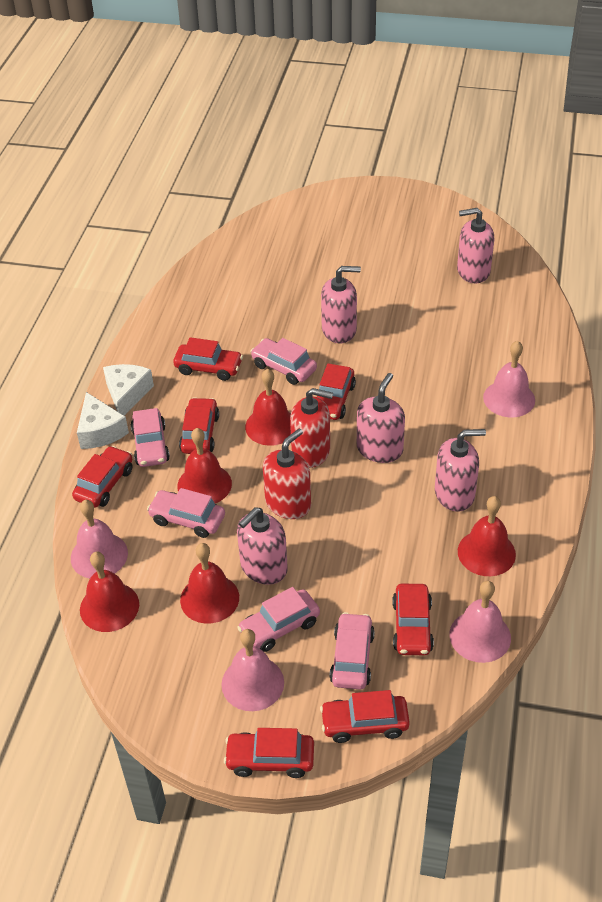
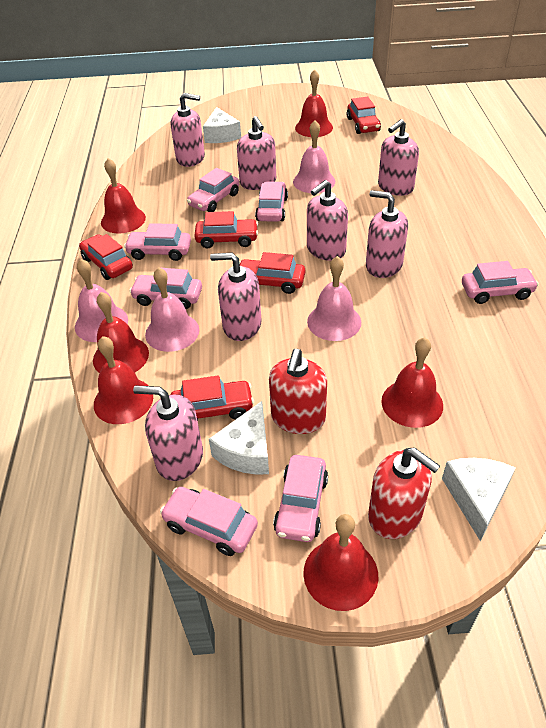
pink car: [130,408,170,467] [147,488,225,538] [237,587,320,652] [250,338,317,385] [330,612,375,689] = 5 -> [124,223,191,261] [129,268,202,309] [160,487,258,556] [187,168,239,212] [255,181,288,222] [273,455,328,542] [462,261,539,304] = 7
pink soap dispenser: [237,507,288,585] [321,266,361,343] [357,373,405,463] [435,429,486,512] [457,208,494,283] = 5 -> [133,385,203,481] [171,93,205,167] [210,253,262,341] [237,116,276,190] [307,180,348,261] [366,190,408,278] [378,119,419,196] = 7
red bell: [80,552,139,632] [177,428,232,503] [180,543,239,624] [245,369,291,446] [458,496,516,576] = 5 -> [93,292,149,373] [94,336,153,424] [101,158,146,234] [295,69,333,137] [303,514,378,611] [381,337,443,428] = 6
red car: [72,446,132,508] [173,337,243,381] [179,397,219,454] [224,728,314,778] [317,363,356,420] [320,690,410,743] [392,584,434,655] = 7 -> [79,234,133,280] [171,375,254,421] [194,211,258,248] [239,252,305,294] [347,96,381,134] = 5
white cheese: [77,392,129,449] [103,364,154,416] = 2 -> [203,107,241,143] [209,401,269,474] [442,458,516,541] = 3

